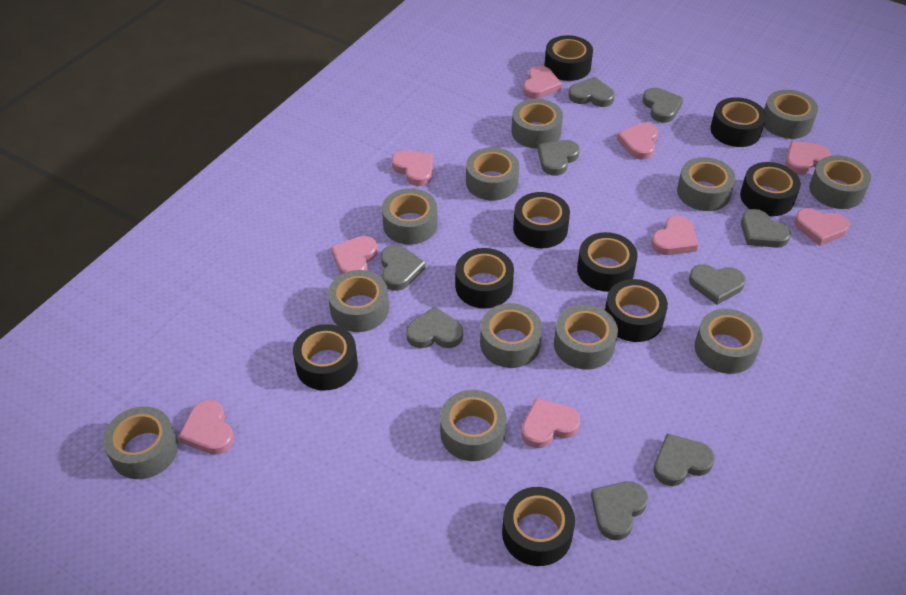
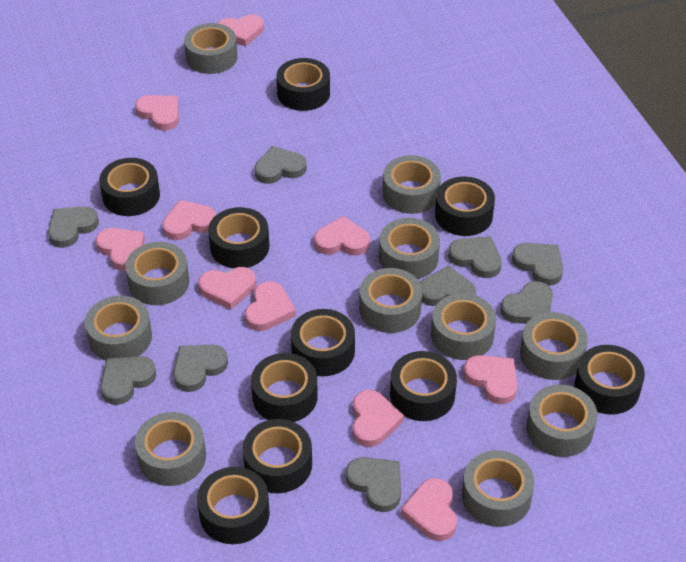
black tape: [293,324,358,391] [455,248,514,309] [502,487,575,566] [513,192,570,248] [544,35,593,81] [577,232,638,292] [605,279,668,342] [711,97,766,147] [740,162,801,216] = 9 -> [99,158,160,216] [197,467,270,544] [208,207,269,268] [243,419,312,493] [251,353,318,422] [277,58,330,111] [291,309,355,376] [390,351,457,421] [435,176,495,236] [574,345,645,415] = 10
grey tape: [103,406,178,479] [328,270,389,332] [382,188,438,245] [440,390,506,461] [466,147,519,201] [480,303,542,368] [511,99,563,149] [554,305,618,369] [677,157,736,211] [695,309,763,374] [764,90,818,139] [809,155,871,209] = 12 -> [85,296,152,361] [125,242,189,305] [135,412,206,486] [184,23,238,74] [359,268,422,333] [379,218,440,279] [383,155,441,214] [431,293,496,360] [462,450,534,527] [520,312,588,380] [526,385,597,457] = 11
pink heart: [178,400,234,455] [331,236,378,274] [392,151,433,186] [521,398,580,448] [523,66,562,99] [617,123,658,160] [651,216,698,255] [785,141,831,175] [794,208,850,246] = 9 -> [96,228,145,271] [135,95,179,131] [162,200,216,240] [198,267,256,310] [218,14,264,46] [245,281,296,331] [314,216,370,256] [352,390,404,447] [401,478,457,541] [463,355,517,404] = 10

